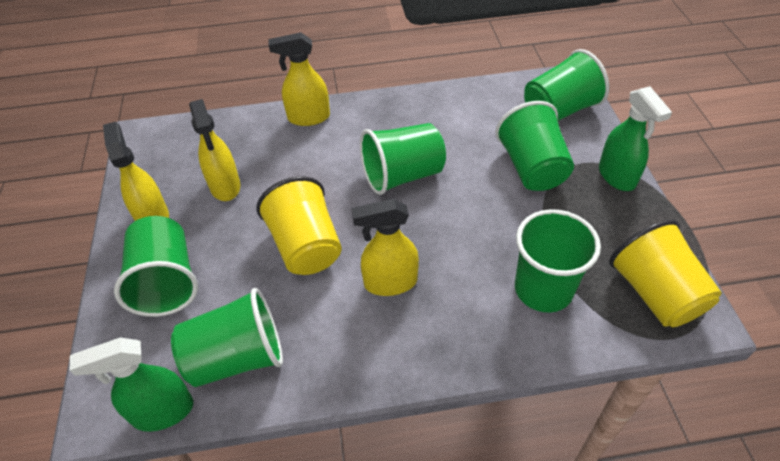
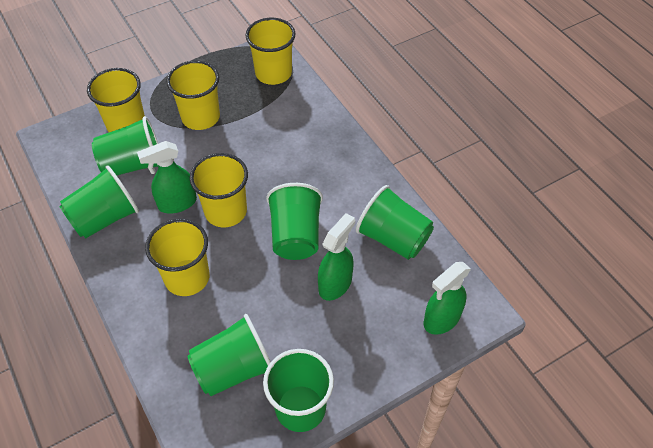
green spray bottle: [70,337,193,432] [599,86,672,191] = 2 -> [137,141,197,213] [318,213,355,301] [424,262,471,335] = 3
yellow cup: [256,177,342,275] [609,220,722,327] = 2 -> [87,68,145,132] [145,219,210,296] [166,61,220,130] [190,153,248,227] [245,18,296,85] = 5
yellow spray bottle: [103,121,169,221] [189,99,240,201] [269,32,330,126] [351,199,419,296] = 4 -> none = 0

